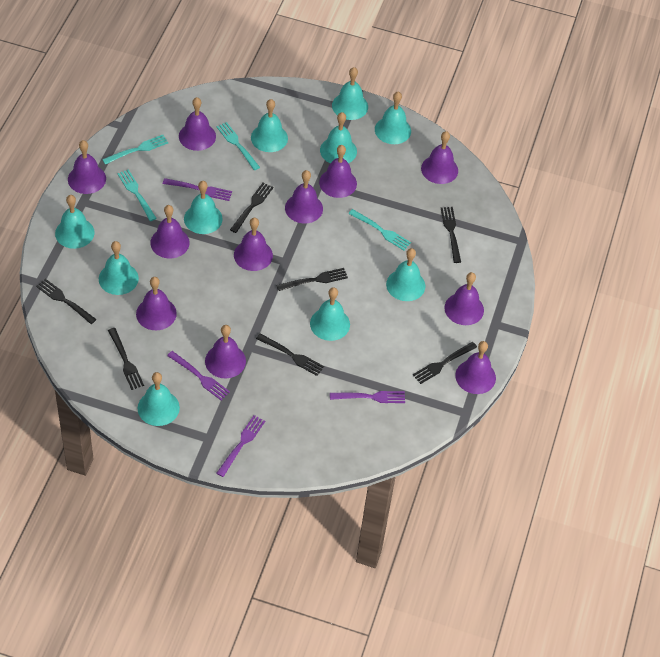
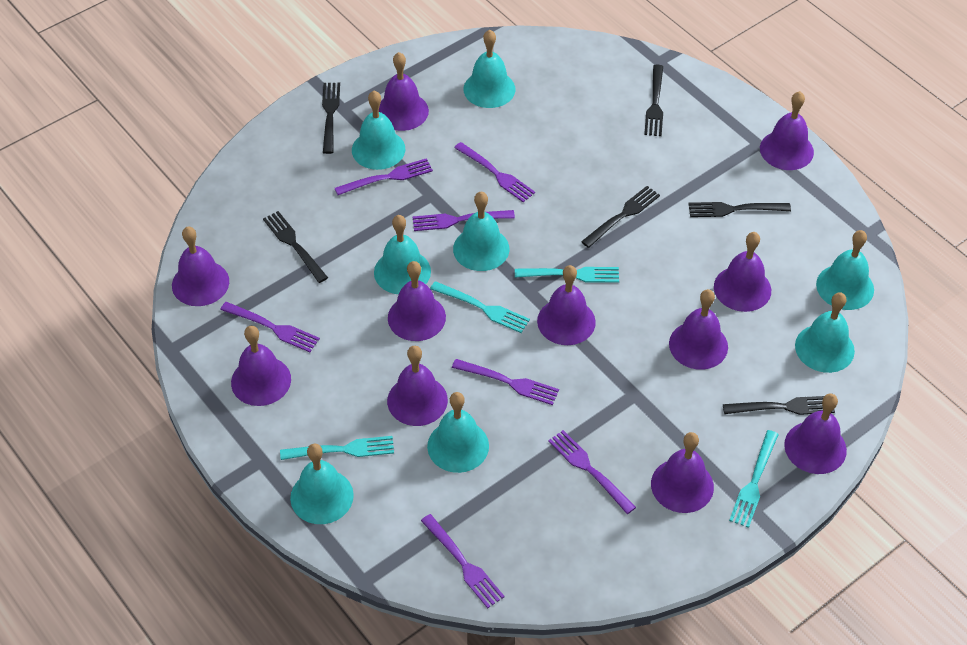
black fork: [36,279,97,324] [108,328,144,390] [230,182,273,233] [256,333,324,376] [276,268,348,291] [413,342,477,384] [441,207,461,263] = 7 -> [263,211,328,283] [322,83,340,154] [581,186,660,248] [644,65,663,136] [688,202,791,217] [723,396,835,415] = 6
purple fork: [163,178,232,201] [167,351,230,400] [216,415,265,477] [330,391,405,403] = 4 -> [220,302,320,352] [335,158,433,195] [413,210,515,231] [421,514,505,608] [452,359,559,405] [454,142,535,202] [548,430,636,514] = 7
turquoise bell: [55,195,95,249] [99,241,139,295] [138,372,180,426] [184,181,223,234] [251,99,288,152] [310,287,350,341] [320,112,357,163] [332,67,368,120] [375,92,411,144] [386,248,425,301] = 10 -> [290,444,354,524] [352,91,405,170] [374,215,431,294] [427,392,489,473] [453,192,509,271] [464,30,515,108] [795,292,855,373] [816,230,874,310] = 8

